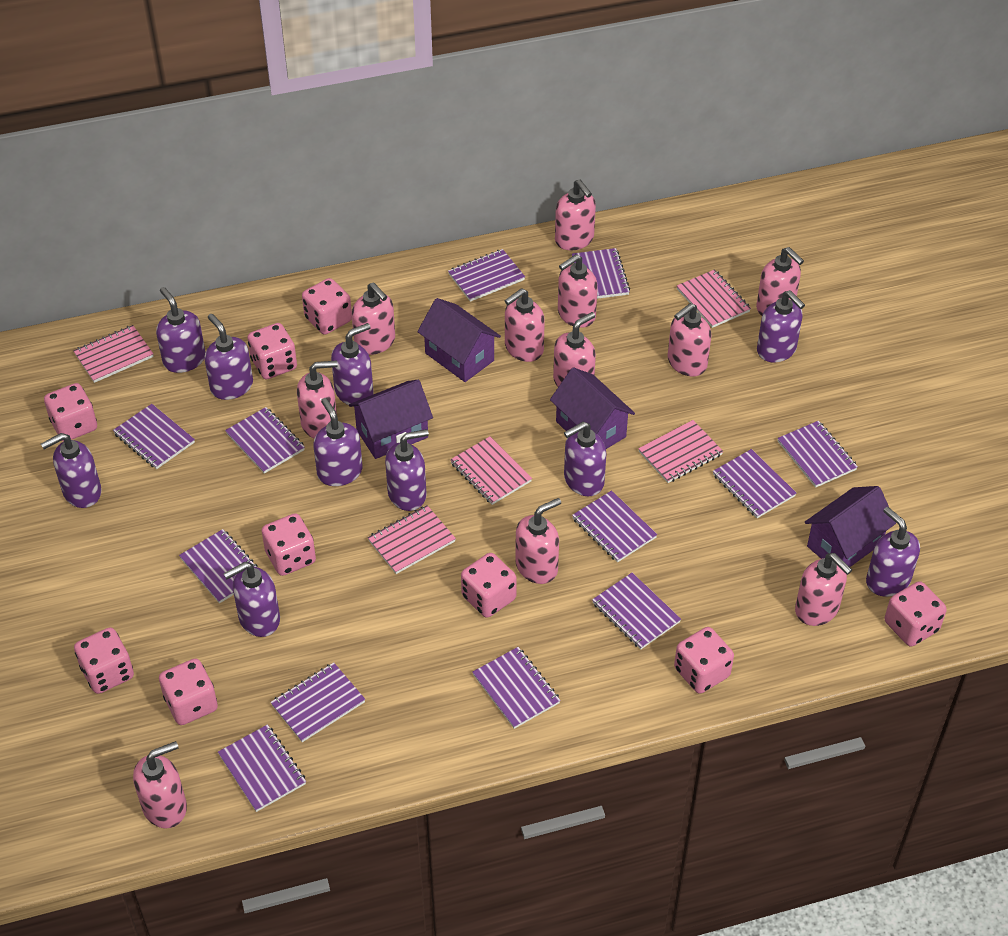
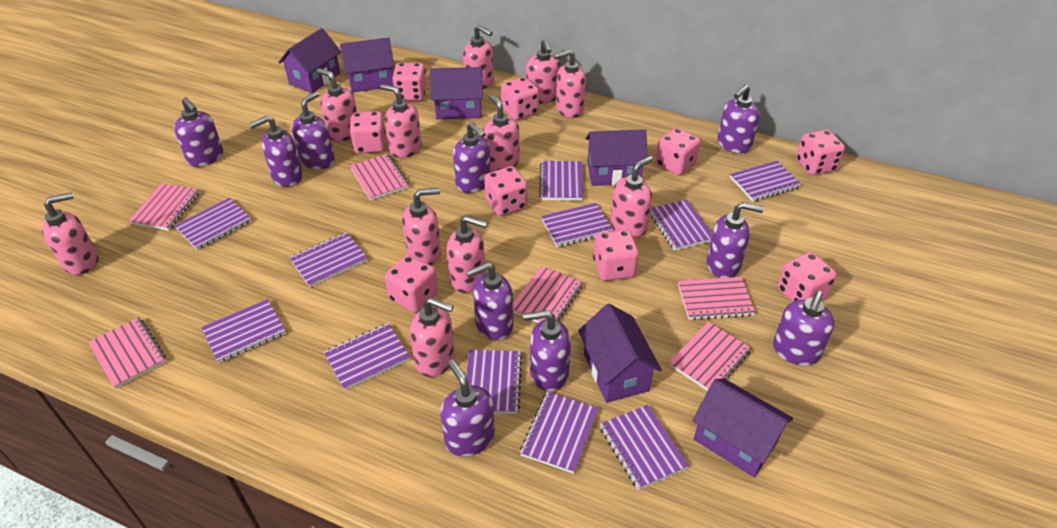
pink notebook: [73,325,154,383] [368,505,456,574] [450,436,532,505] [638,420,723,483] [677,269,751,328] = 5 -> [88,317,166,389] [129,183,200,231] [350,154,409,201] [513,266,583,323] [669,322,752,391] [678,277,756,320] = 6
purple house: [349,379,433,459] [417,298,501,382] [550,367,635,449] [805,486,896,567] = 4 -> [278,28,341,93] [340,37,395,93] [430,67,483,119] [578,304,662,403] [586,129,647,186] [692,379,793,477] = 6
purple notebook: [113,404,195,469] [179,529,258,603] [218,724,306,812] [225,407,305,474] [271,662,365,742] [448,249,525,302] [473,647,561,729] [572,248,630,299] [572,490,657,562] [592,573,681,649] [713,449,796,518] [777,421,858,488] = 12 -> [174,198,252,250] [201,299,286,363] [289,232,368,287] [324,323,410,390] [466,350,522,414] [520,392,599,474] [539,161,583,201] [541,203,614,247] [600,404,689,490] [650,200,712,251] [730,161,802,201] = 11

